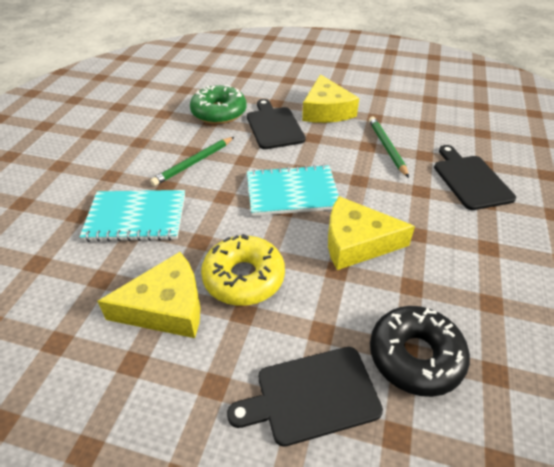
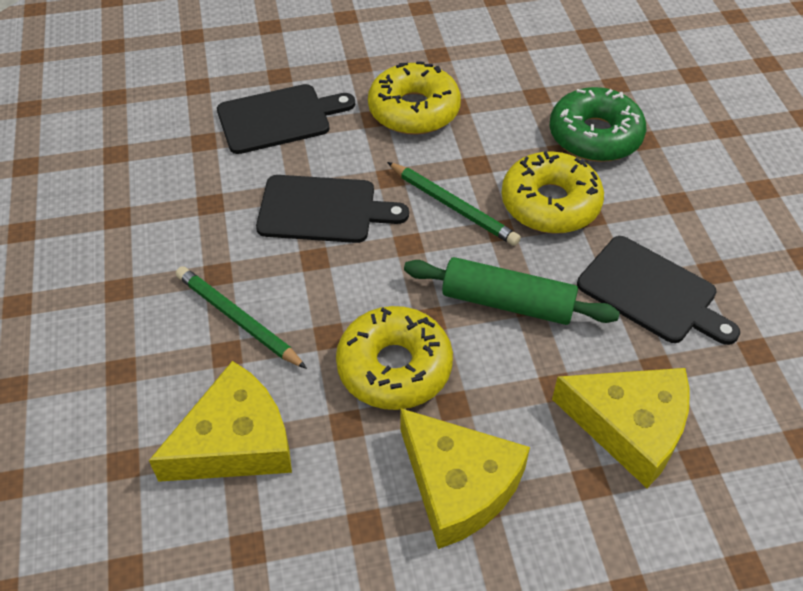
black donut: [370,306,470,397] = 1 -> none = 0
green rolling pin: none = 0 -> [404,257,620,325] = 1
turquoise notebook: [79,190,185,242] [247,165,339,216] = 2 -> none = 0
yellow donut: [201,234,285,306] = 1 -> [336,306,453,410] [368,62,461,135] [501,151,604,234] = 3

